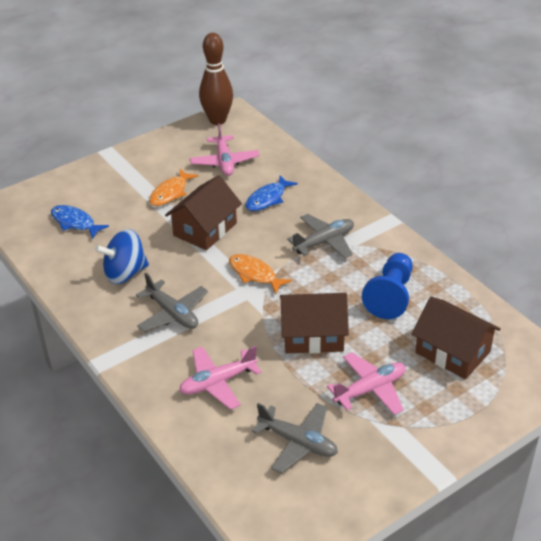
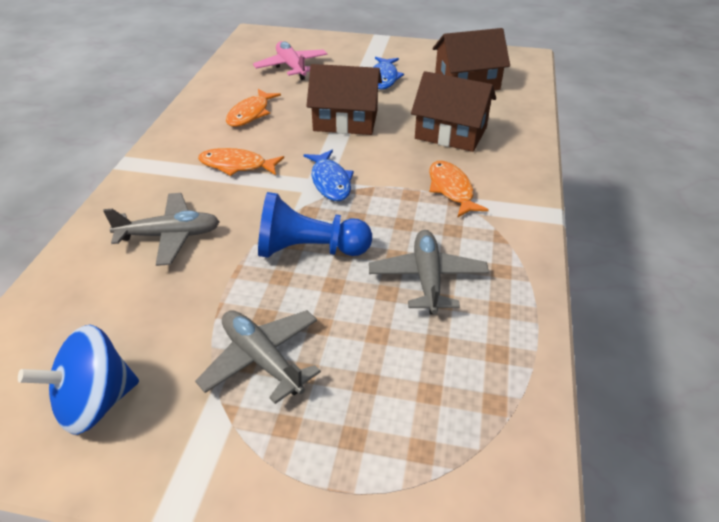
brown bowling pin: [199,33,233,125] = 1 -> none = 0
orange fish: [149,169,198,206] [229,254,292,295] = 2 -> [198,148,284,176] [226,89,281,127] [429,161,489,218] = 3
pink plane: [179,346,262,410] [190,123,259,176] [327,352,406,415] = 3 -> [253,41,328,80] = 1

